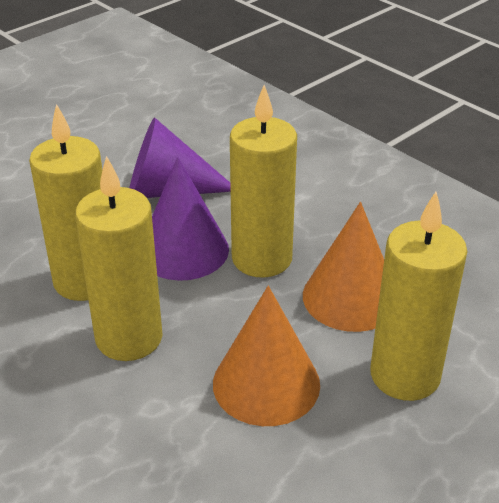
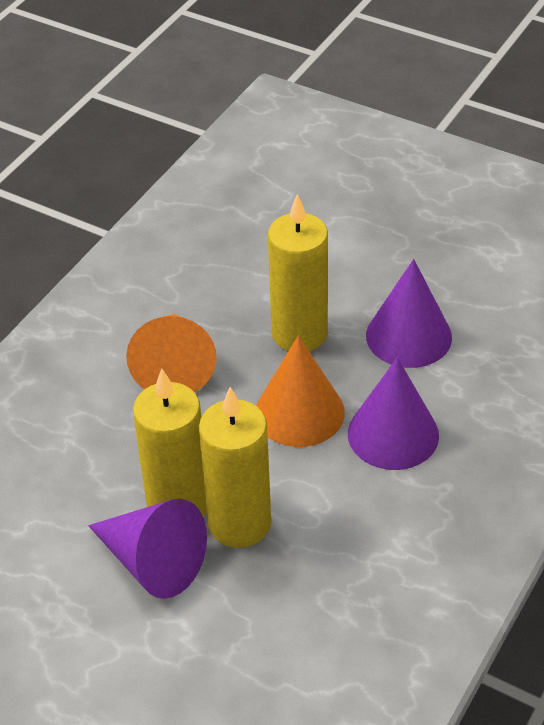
purple cone: [129,117,231,198] [152,157,229,281] = 2 -> [88,499,207,599] [348,357,439,470] [366,259,452,368] = 3
yellow candle: [29,104,102,301] [75,156,163,361] [230,85,297,278] [370,192,467,401] = 4 -> [133,369,207,517] [199,387,271,548] [268,194,328,352] = 3

